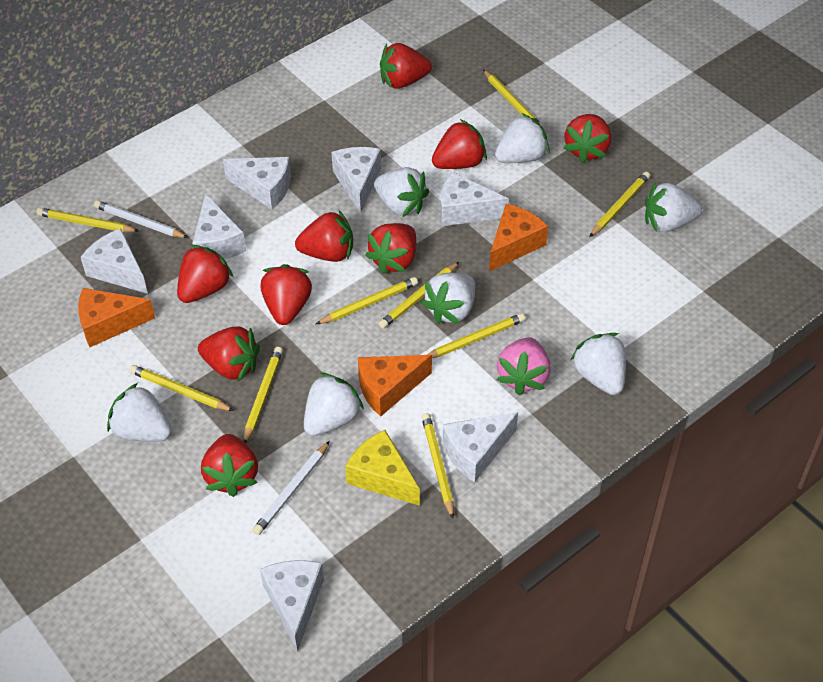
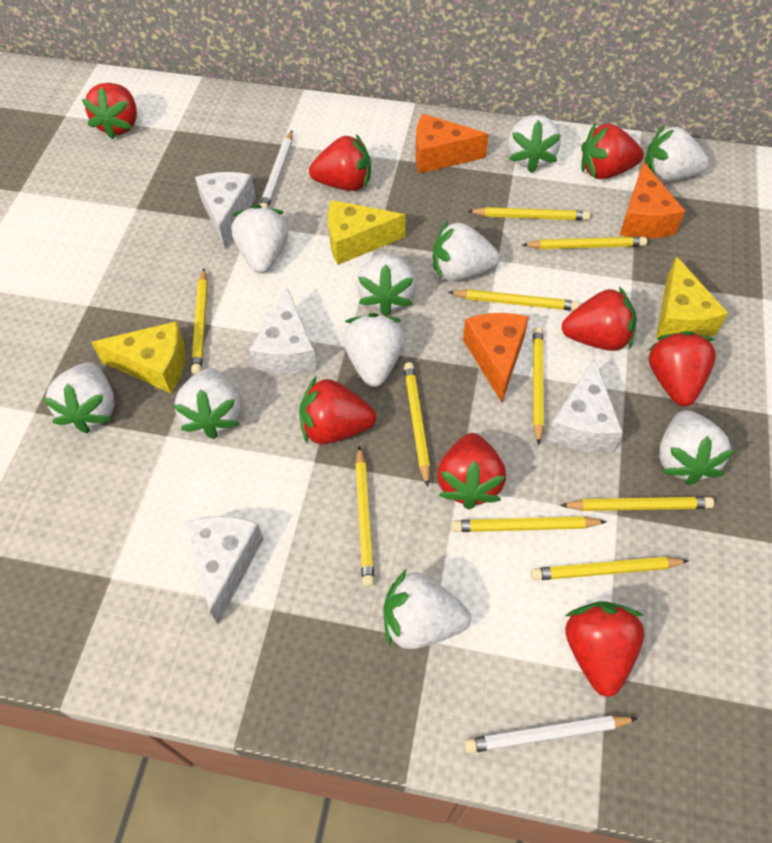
pink strawberry: [497,337,551,395] = 1 -> none = 0
red strawberry: [177,245,233,303] [198,326,260,382] [201,434,258,497] [260,264,312,325] [295,210,353,262] [365,223,416,274] [380,43,432,89] [432,119,487,169] [564,114,611,163] = 9 -> [82,83,137,139] [299,377,376,444] [309,134,371,191] [437,433,506,510] [562,286,637,351] [565,601,644,697] [581,123,644,179] [647,331,716,406] = 8
white cheese: [81,228,148,294] [192,193,246,259] [223,157,291,209] [260,560,324,652] [332,147,381,213] [441,172,509,226] [443,412,518,483] = 7 -> [184,516,264,624] [195,172,256,249] [249,288,317,375] [547,358,623,452] = 4
white strawberry: [107,383,172,442] [304,373,364,436] [374,167,429,217] [421,273,475,324] [495,113,549,163] [570,333,626,395] [645,182,702,232] = 7 -> [43,362,114,433] [174,368,241,439] [232,204,288,274] [343,313,405,387] [357,252,416,316] [384,570,471,649] [433,220,500,281] [508,115,561,173] [645,125,709,182] [659,410,735,485] = 10
yellow cheese: [345,430,420,506] = 1 -> [91,321,186,393] [328,200,406,265] [656,256,728,339] = 3
yellow pencil: [36,208,139,232] [129,365,234,411] [243,347,283,443] [316,277,418,324] [378,262,459,329] [421,413,454,519] [427,313,525,358] [483,70,543,127] [589,172,650,237] = 9 -> [191,268,208,374] [355,446,374,587] [404,362,430,487] [448,289,580,311] [452,516,606,532] [467,207,590,220] [522,237,647,249] [531,557,689,581] [533,327,544,445] [560,497,714,511] = 10

